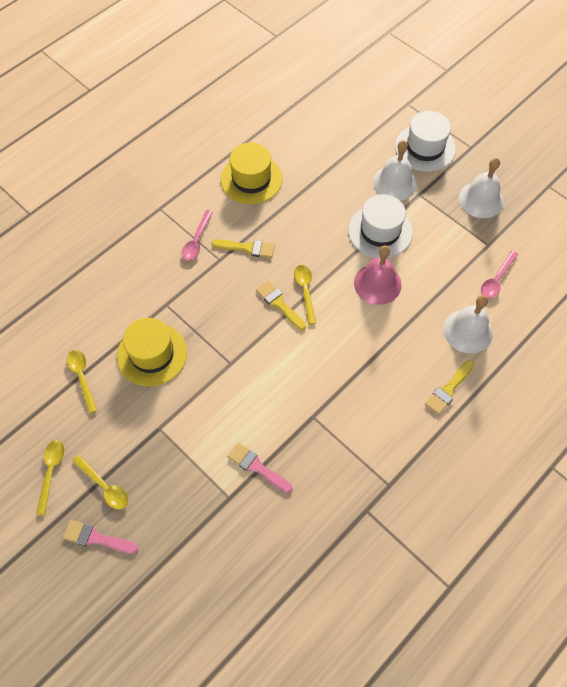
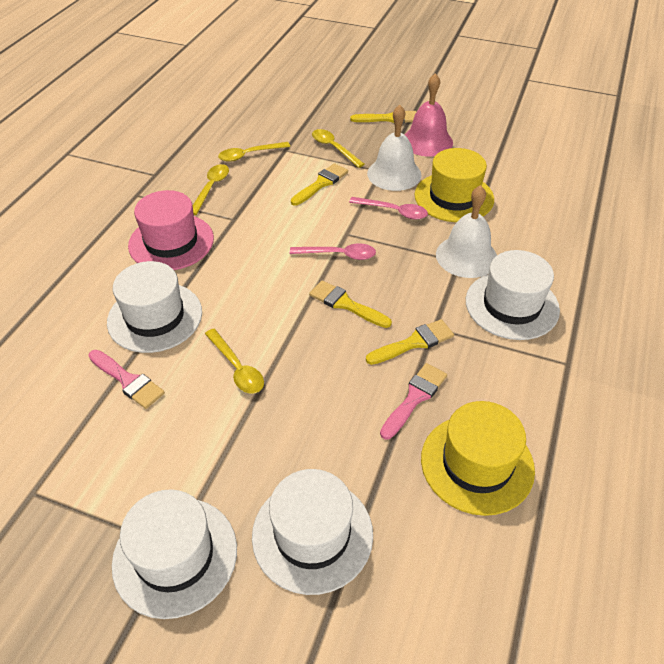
pink hat: none = 0 -> [128,190,214,270] = 1
white bell: [373,140,417,201] [443,295,493,353] [459,158,504,218] = 3 -> [367,105,422,191] [436,185,497,278] = 2
white hat: [348,194,413,258] [395,111,456,172] = 2 -> [107,261,202,353] [112,489,237,619] [252,469,373,595] [466,250,560,340] = 4
yellow brush: [211,239,275,258] [256,281,306,331] [425,360,474,415] = 3 -> [291,163,348,205] [309,280,392,328] [350,111,416,123] [366,319,454,365] = 4

